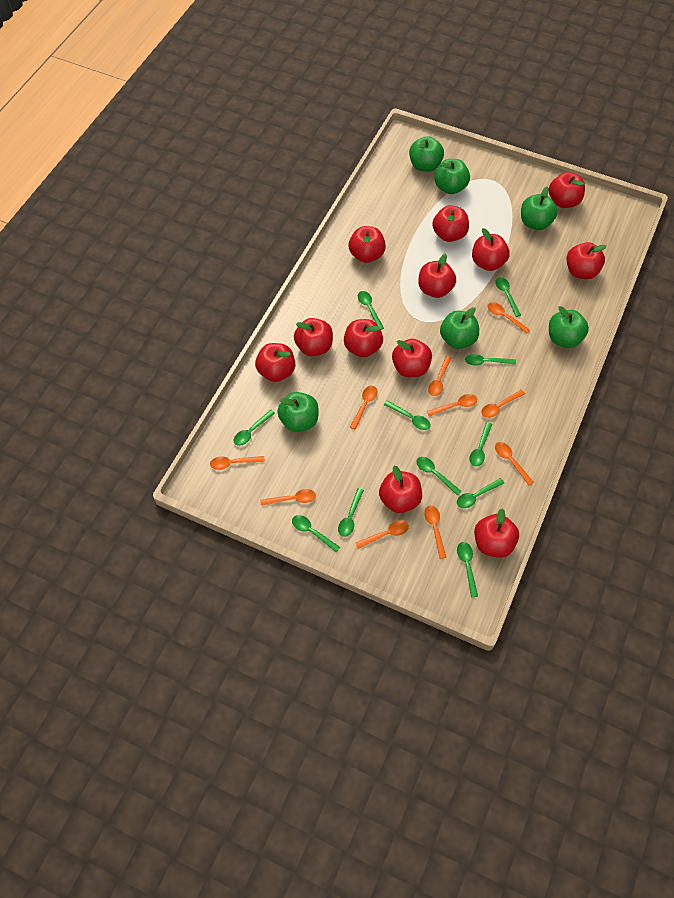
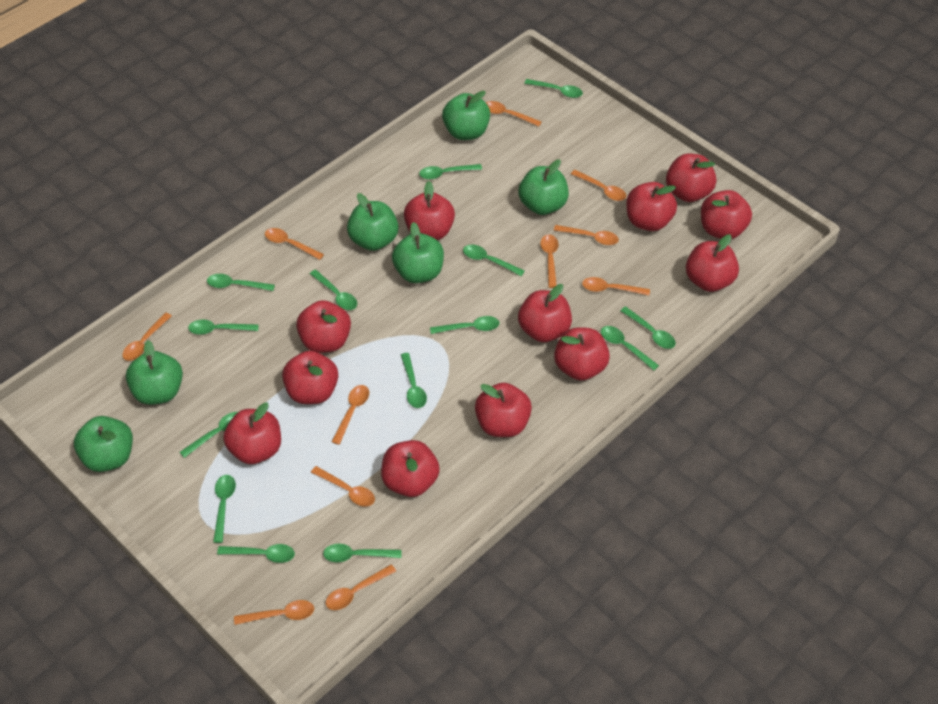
green spoon: [233,410,275,446] [292,515,340,552] [338,488,364,537] [358,291,384,330] [384,400,431,430] [416,457,461,495] [457,478,504,508] [457,542,478,598] [465,354,516,366] [469,422,492,467] [495,277,521,317] = 11 -> [180,412,238,458] [188,320,259,335] [207,274,275,291] [213,475,236,543] [217,544,295,563] [310,270,357,310] [323,544,402,562] [401,353,427,408] [419,164,482,180] [430,316,499,334] [463,245,525,276] [524,79,583,98] [601,326,659,370] [620,306,676,349] = 14
orange spoon: [210,456,265,470] [260,489,316,506] [350,386,378,430] [355,520,409,549] [424,506,446,559] [427,394,477,416] [428,356,452,396] [481,390,525,418] [488,302,530,333] [495,442,534,486] = 10 -> [122,313,172,361] [234,600,314,625] [265,228,324,260] [311,466,375,507] [326,564,396,610] [332,385,369,445] [486,101,541,126] [540,234,559,288] [554,225,619,245] [571,170,626,201] [582,277,650,295] = 11

